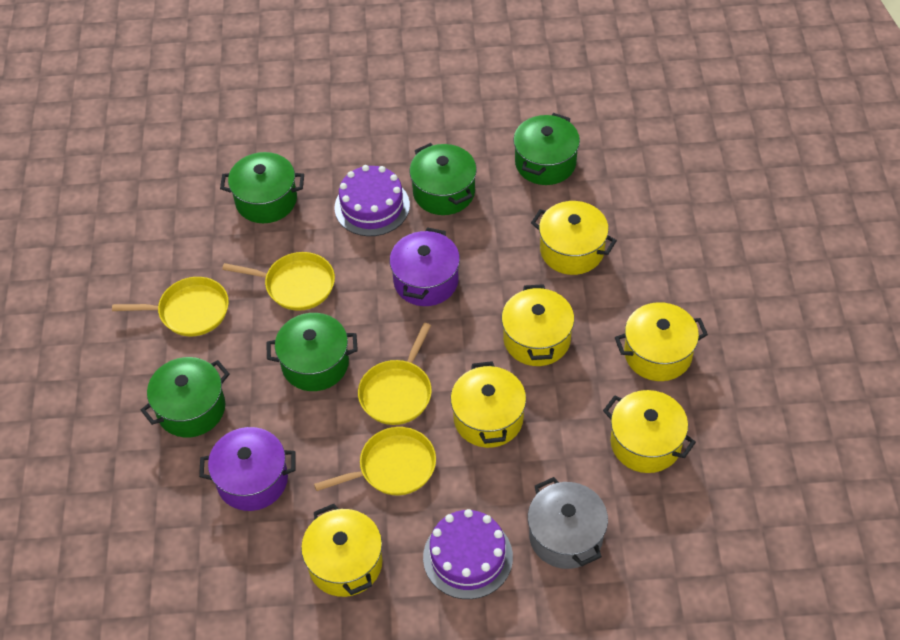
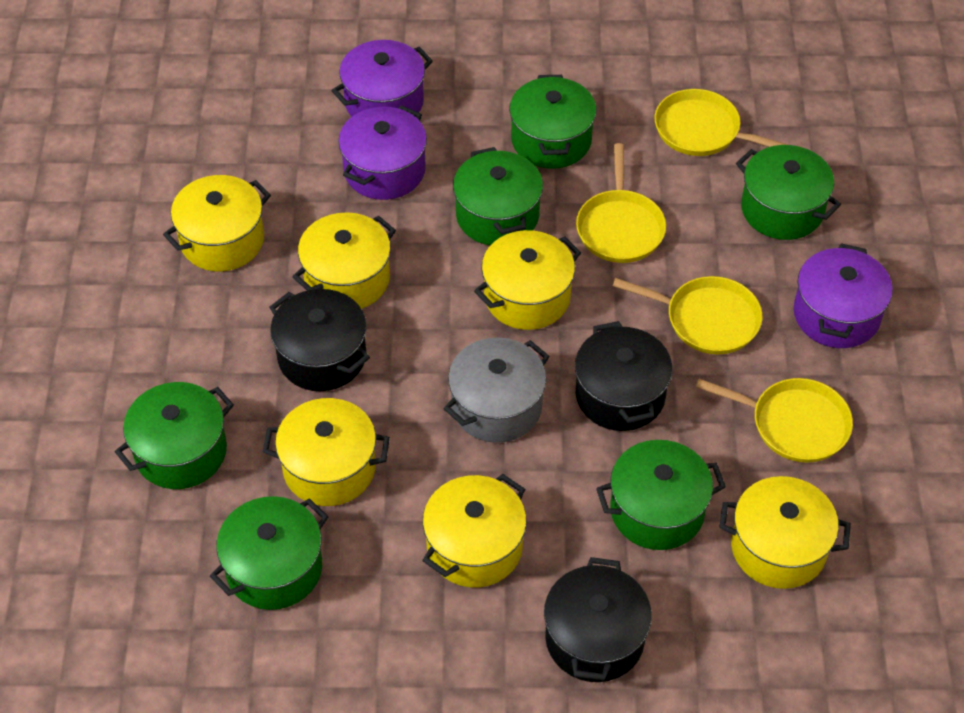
black pot: none = 0 -> [269,289,370,391] [544,557,652,682] [575,321,673,431] = 3
green pot: [141,357,230,437] [220,152,304,223] [266,313,358,391] [409,143,477,215] [513,113,580,185] = 5 -> [115,382,234,489] [210,496,328,610] [453,147,543,245] [509,75,596,169] [596,440,726,550] [736,145,841,240] = 6
purple cake: [334,165,410,236] [423,509,513,599] = 2 -> none = 0
purple pot: [199,427,296,511] [390,227,460,306] = 2 -> [332,40,433,117] [338,105,427,200] [794,243,893,348] = 3

